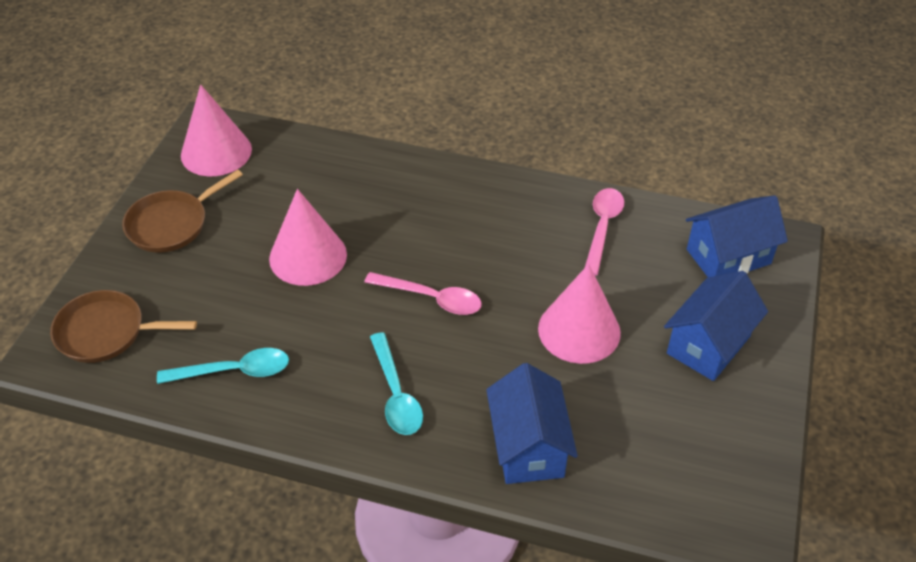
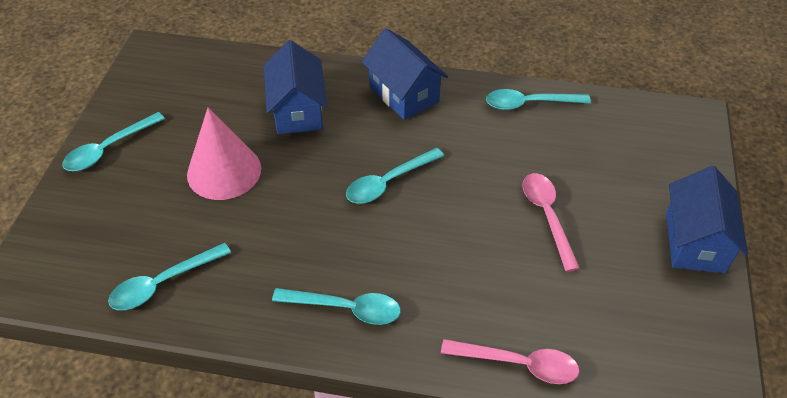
brown pan: [50,290,197,363] [122,170,243,253] = 2 -> none = 0
pink cone: [181,84,252,176] [269,189,347,286] [538,264,621,364] = 3 -> [187,108,261,200] = 1
turquoise spoon: [157,348,289,384] [370,332,423,435] = 2 -> [62,112,165,171] [108,243,231,310] [272,288,401,325] [346,148,444,203] [486,89,591,110] = 5

